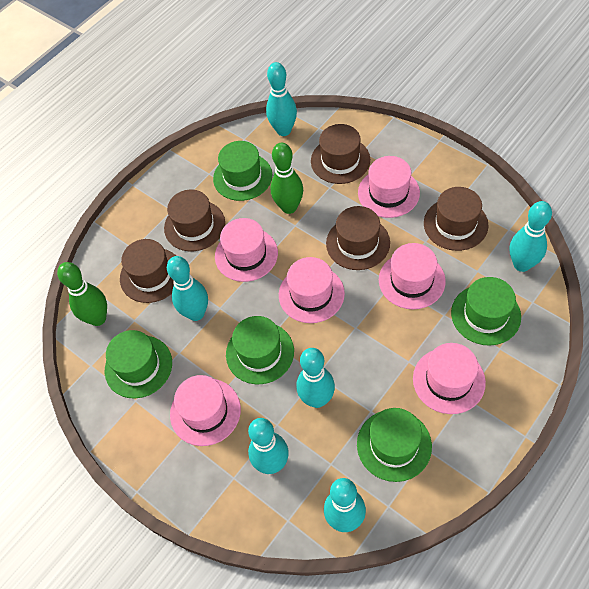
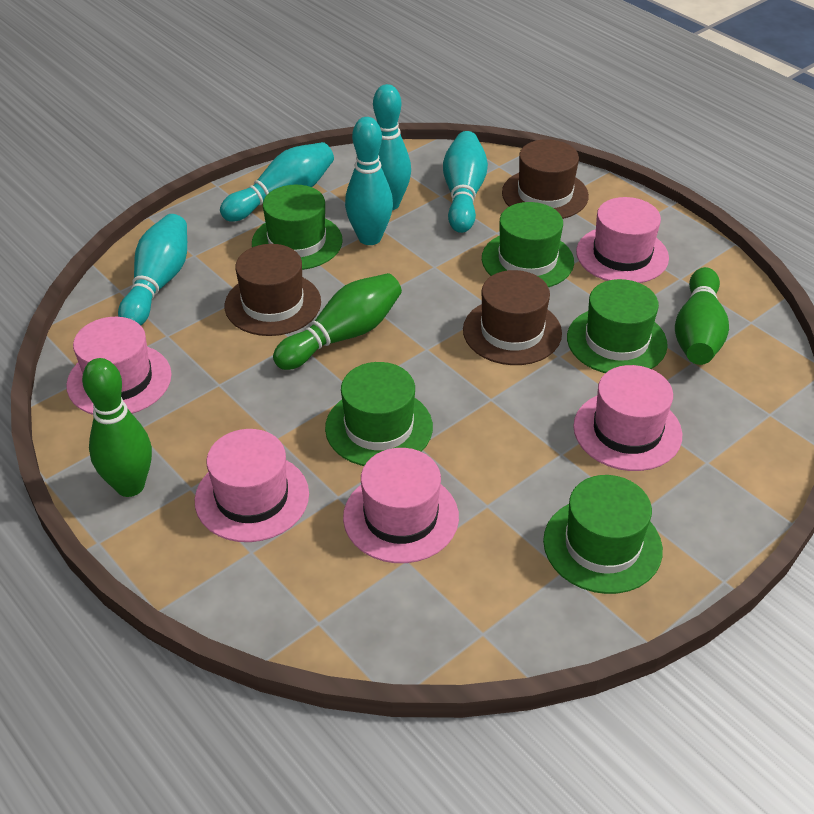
brown hat: [120,239,176,303] [164,189,225,251] [311,124,370,184] [326,206,390,270] [424,187,489,251] = 5 -> [225,244,321,336] [463,270,562,365] [502,139,589,219] = 3
green bowling pin: [57,262,107,326] [270,142,303,214] = 2 -> [82,358,152,497] [273,273,402,370] [675,267,729,365] = 3
pink hat: [170,375,241,446] [215,218,278,282] [279,257,345,323] [358,156,420,218] [379,243,446,309] [413,343,486,414] = 6 -> [66,317,171,415] [195,429,309,542] [343,448,459,563] [573,365,682,471] [576,197,669,283] = 5
turquoise bowling pin: [167,256,208,321] [248,418,289,474] [266,62,297,136] [296,348,335,408] [324,478,366,532] [510,201,552,272] = 6 -> [118,214,187,325] [220,142,334,222] [345,117,393,245] [373,84,411,210] [443,131,488,233] = 5

